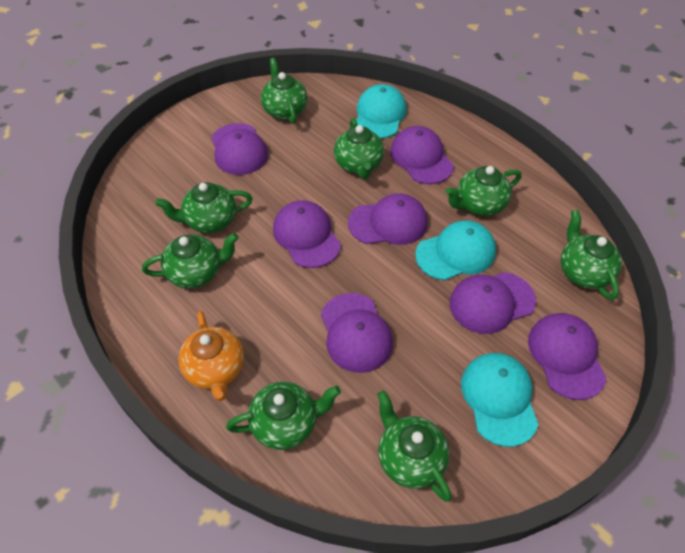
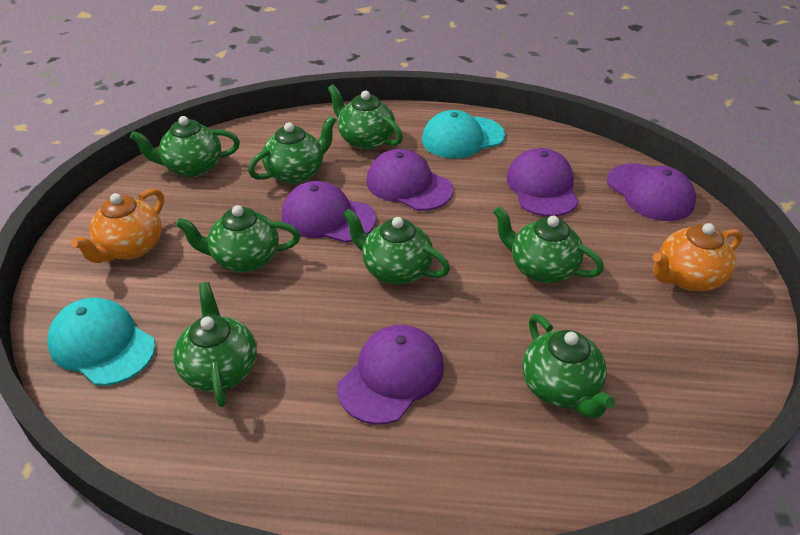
orange teapot: [178,311,244,401] = 1 -> [71,188,164,263] [653,223,743,291] = 2
purple cap: [211,123,268,175] [273,200,341,268] [321,293,393,373] [348,193,428,245] [390,126,454,184] [450,272,536,334] [528,313,607,400] = 7 -> [282,181,376,243] [337,325,444,425] [366,149,453,211] [506,148,578,217] [607,163,696,221] = 5
turquoise cap: [356,84,407,139] [415,220,496,280] [461,353,538,447] = 3 -> [47,298,155,386] [422,110,505,159] = 2

